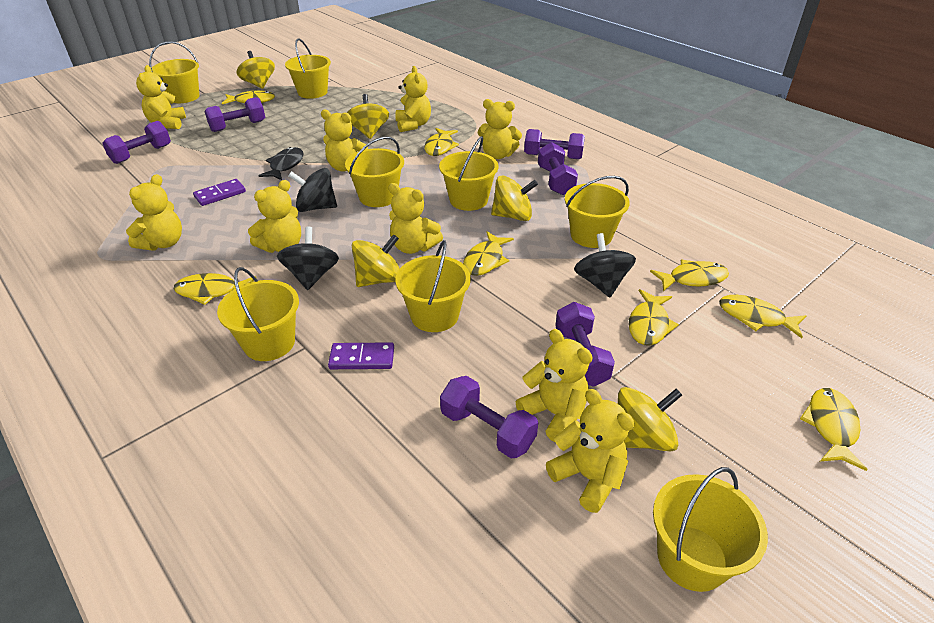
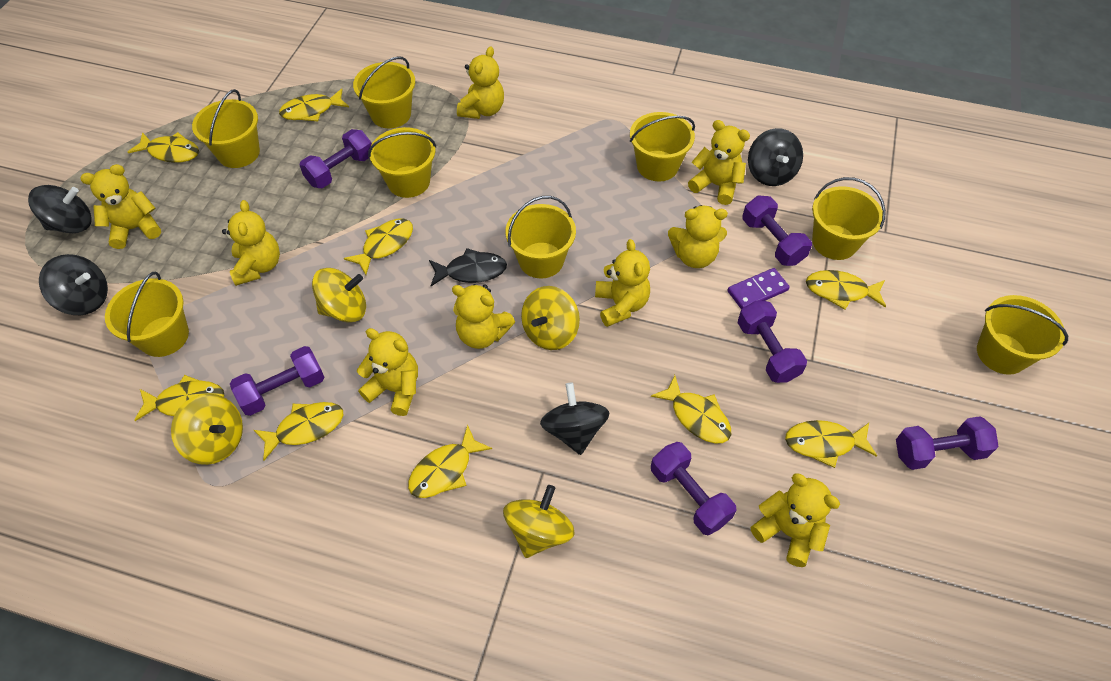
black spinning top: [277,227,339,290] [288,168,337,212] [574,233,636,297] = 3 -> [28,185,92,233] [39,254,108,315] [540,382,610,455] [748,128,803,186] = 4
purple domino: [193,179,246,206] [328,342,394,369] = 2 -> [727,268,790,309] = 1
yellow fish: [174,273,256,305] [222,90,275,104] [424,128,459,156] [463,231,514,276] [628,289,679,346] [650,260,729,291] [719,295,806,338] [800,388,868,471] = 8 -> [128,132,199,163] [134,375,224,421] [254,402,344,460] [279,88,349,121] [344,219,413,275] [408,424,492,498] [651,375,731,444] [785,420,877,468] [806,270,886,310] = 9
yellow spinning top: [237,51,275,89] [347,94,389,139] [352,234,400,287] [491,175,538,221] [618,387,682,451] = 5 -> [171,394,243,465] [312,268,366,322] [503,485,575,558] [521,286,580,350] = 4

